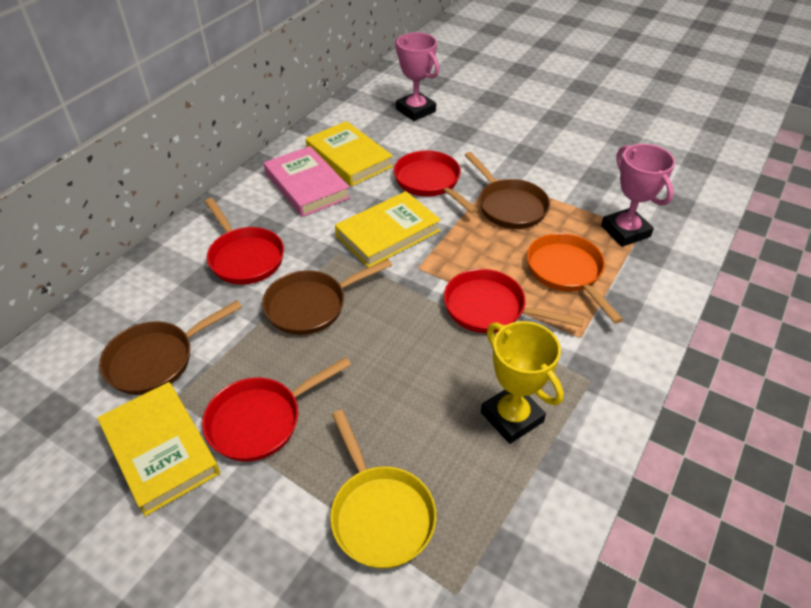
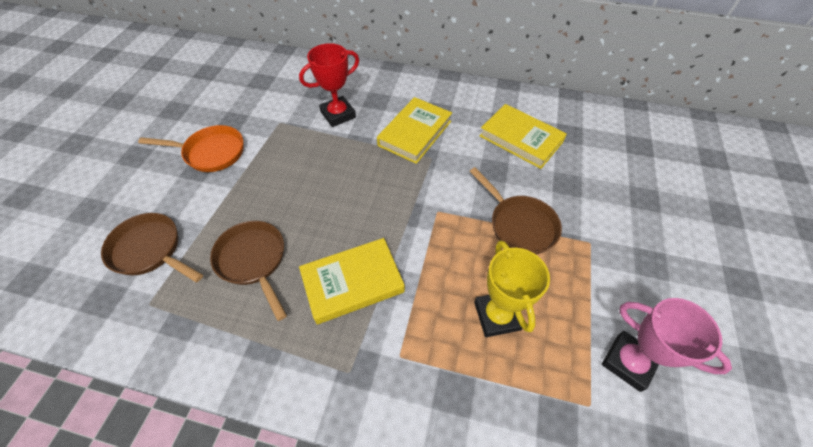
pink book: [264,146,350,217] = 1 -> none = 0
pink trophy: [395,32,439,121] [601,144,675,247] = 2 -> [602,298,732,392] = 1
red pan: [202,357,351,461] [205,198,284,284] [394,150,478,214] [444,269,584,333] = 4 -> none = 0
red trophy: none = 0 -> [299,43,359,127] = 1
yellow pan: [330,410,437,569] = 1 -> none = 0

